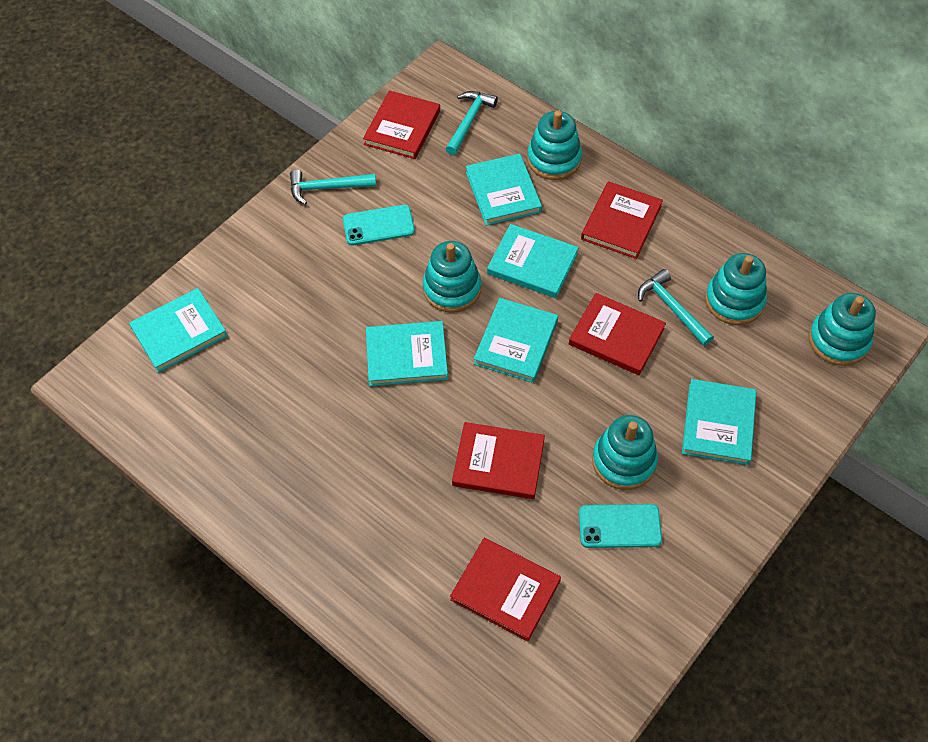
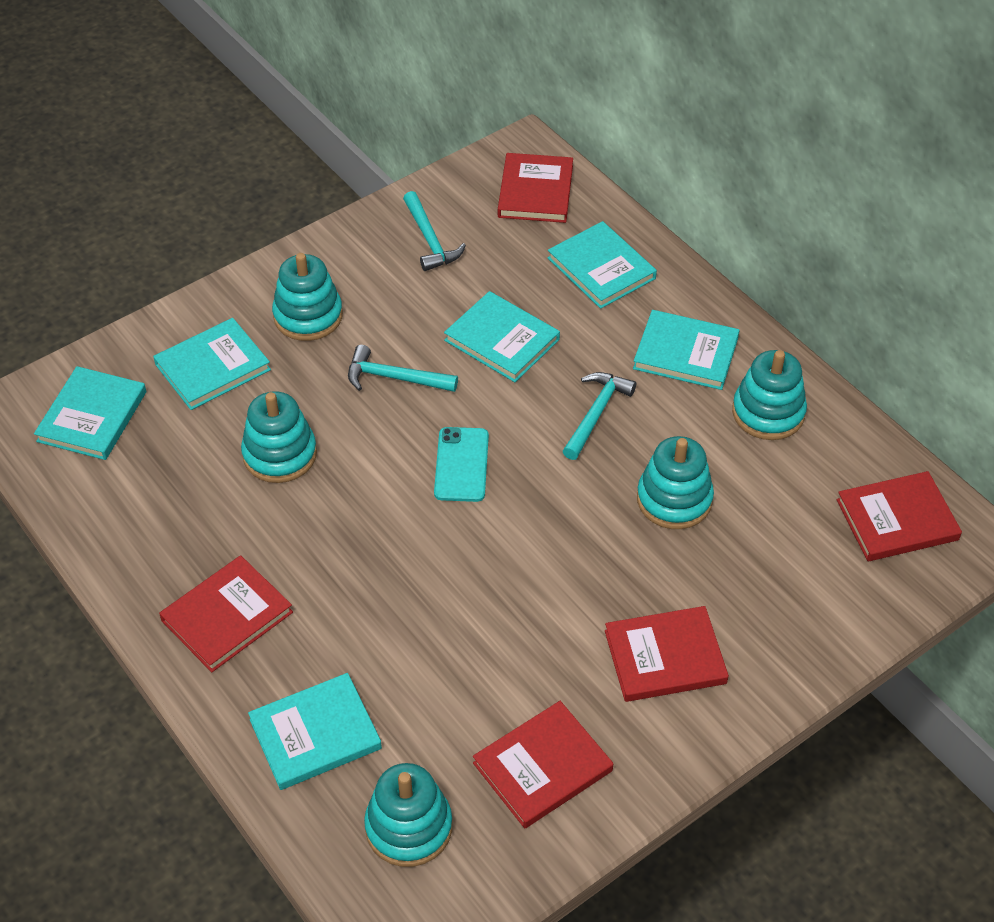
turquoise phone: [343,205,415,245] [579,504,662,548] = 2 -> [434,427,489,502] = 1

